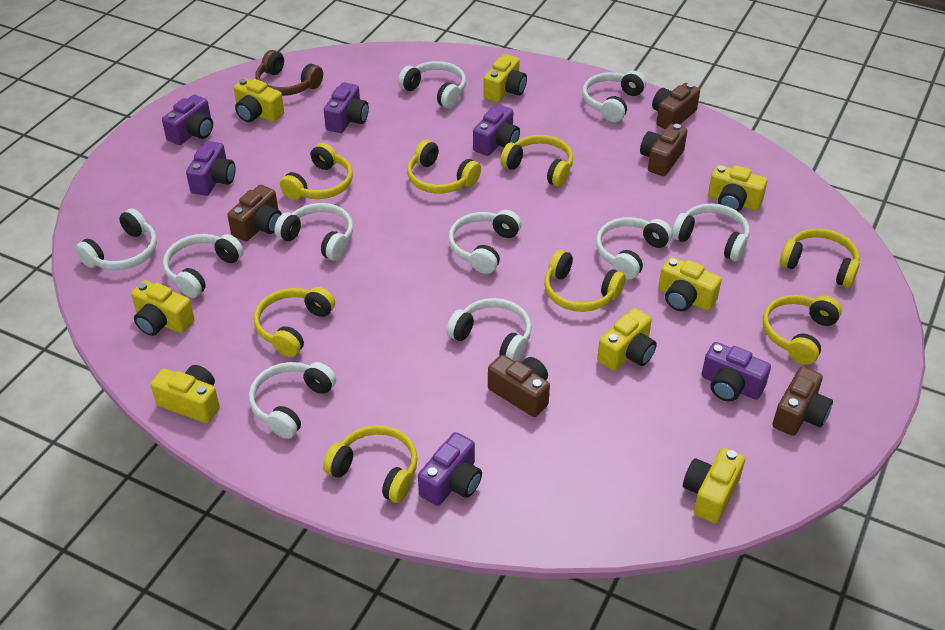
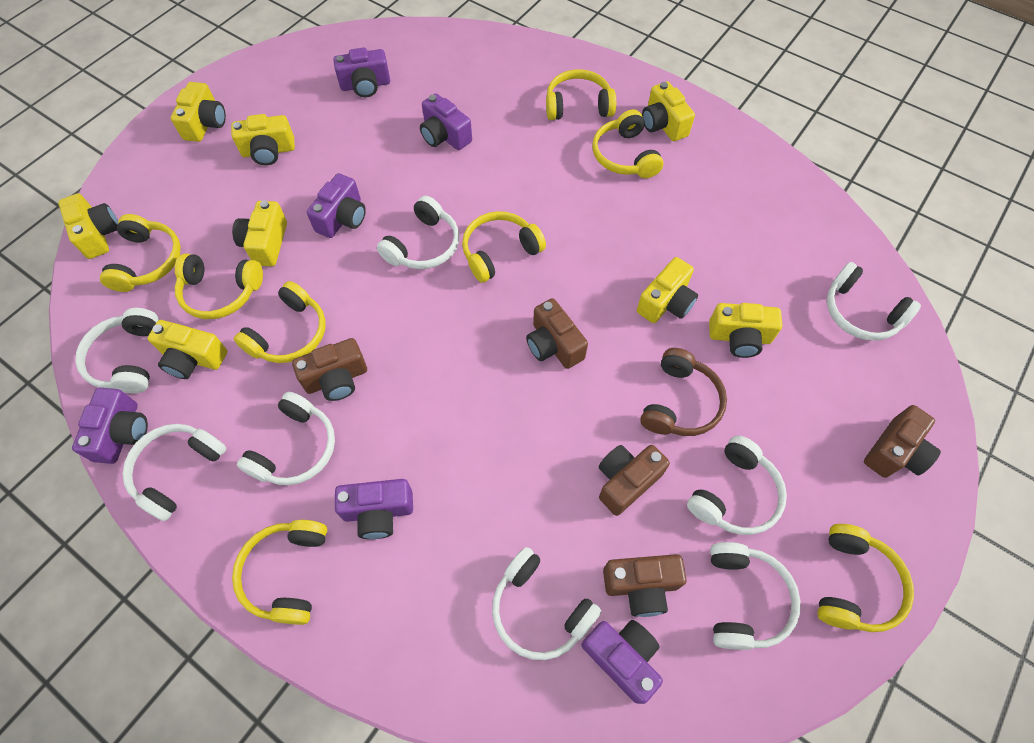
white headphones: [75,208,157,270] [163,234,244,298] [249,362,336,439] [274,203,353,261] [398,61,466,108] [447,298,532,361] [449,210,521,274] [582,71,646,122] [596,217,672,280] [672,203,749,261] = 10 -> [75,308,159,393] [123,424,226,521] [237,392,335,485] [377,196,459,269] [492,547,601,660] [687,435,787,535] [710,542,801,650] [827,262,921,341] = 8

